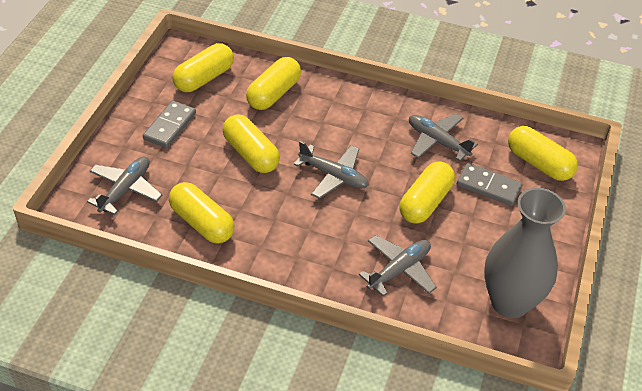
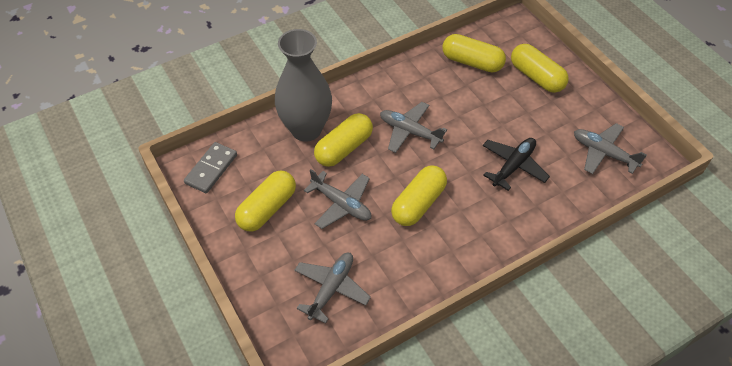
black plane: none = 0 -> [483,138,550,191] = 1
grey domino: [143,100,196,148] [457,163,522,206] = 2 -> [184,142,237,193] = 1
yellow capsule: [169,182,235,244] [172,43,234,92] [223,114,280,173] [246,57,301,110] [400,161,455,224] [508,126,578,181] = 6 -> [235,171,296,231] [314,113,373,167] [391,165,447,226] [442,34,506,73] [511,44,569,93] = 5

